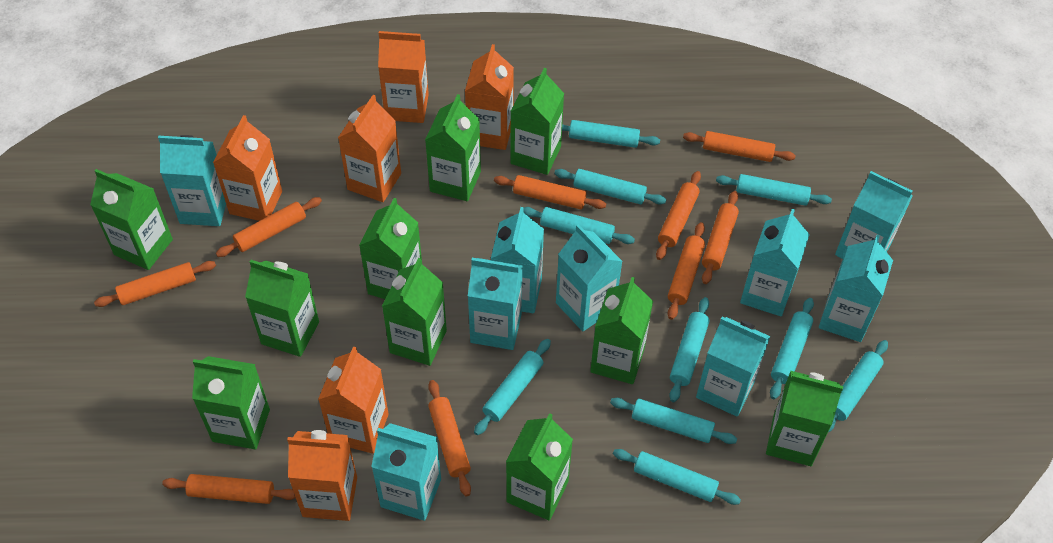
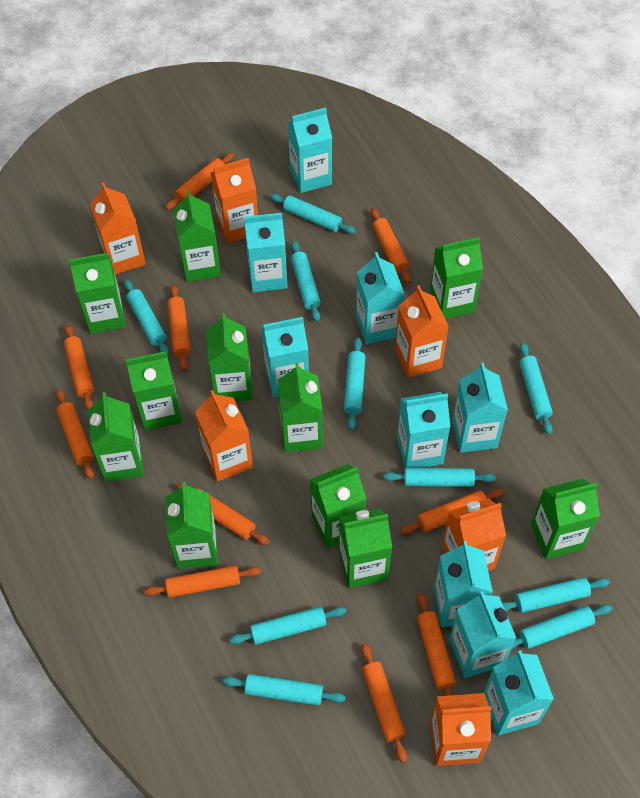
green carton: [90,169,173,270] [192,356,270,449] [245,260,319,357] [359,198,422,299] [382,258,447,366] [425,94,481,201] [506,413,573,521] [510,68,564,175] [590,277,653,384] [766,371,843,466] = 10 -> [69,253,126,334] [88,392,144,482] [125,351,182,431] [166,482,218,569] [173,190,221,282] [206,313,253,401] [277,363,323,453] [310,464,366,548] [339,508,392,588] [430,237,483,319] [531,478,600,560] = 11
orange rolling pin: [94,261,216,307] [162,474,296,504] [216,197,322,257] [428,380,471,497] [494,175,606,209] [656,171,701,260] [668,222,705,320] [683,131,796,162] [702,191,739,284] = 9 -> [56,390,94,479] [64,324,94,410] [144,565,261,598] [165,152,234,210] [167,285,191,371] [176,484,270,545] [361,643,407,763] [371,208,411,284] [400,489,504,534] [417,593,456,696] = 10

